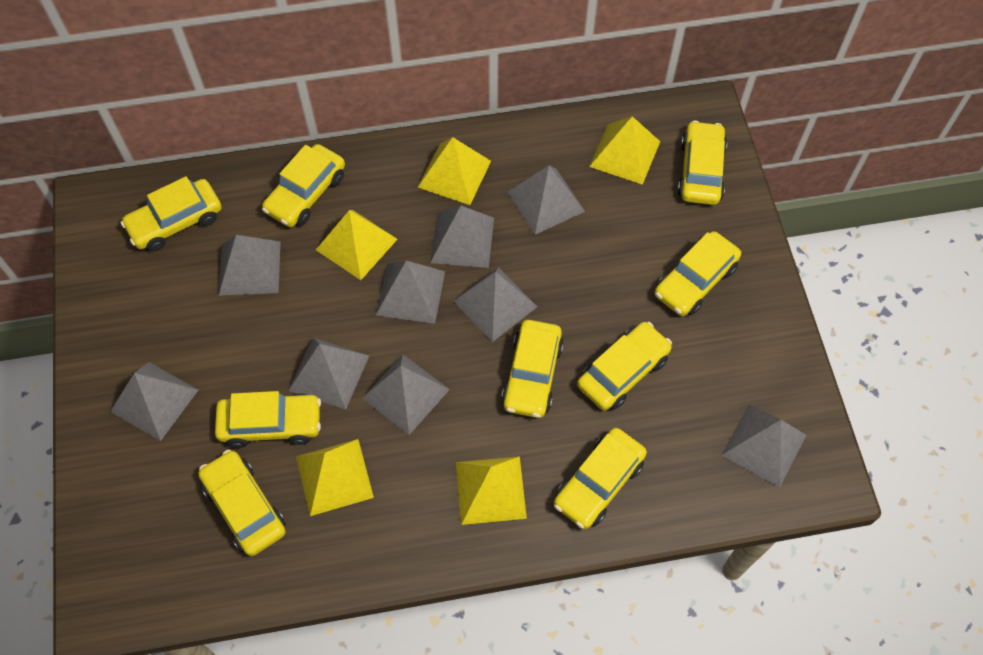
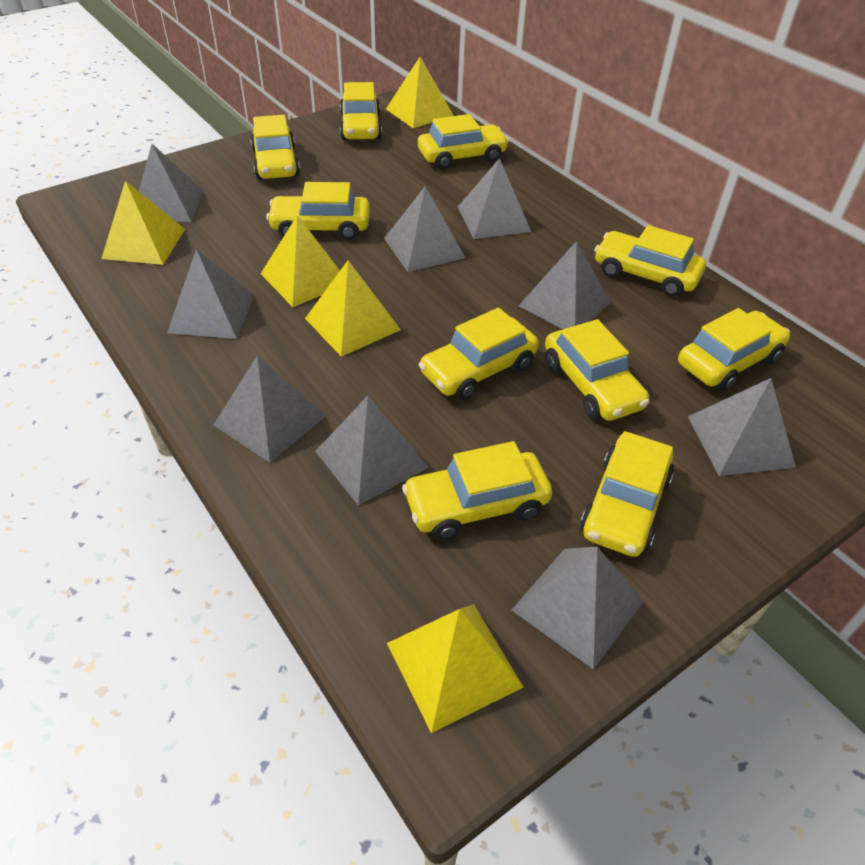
yellow car: [121,176,221,251] [199,450,286,556] [215,391,321,448] [262,144,345,227] [501,320,564,418] [554,428,647,529] [577,322,672,411] [655,231,741,316] [677,120,727,205] = 9 -> [250,115,300,180] [266,182,370,240] [340,82,382,140] [402,441,552,540] [418,114,509,169] [419,308,539,400] [545,319,650,421] [580,431,674,557] [594,225,706,297] [678,308,790,391] = 10

